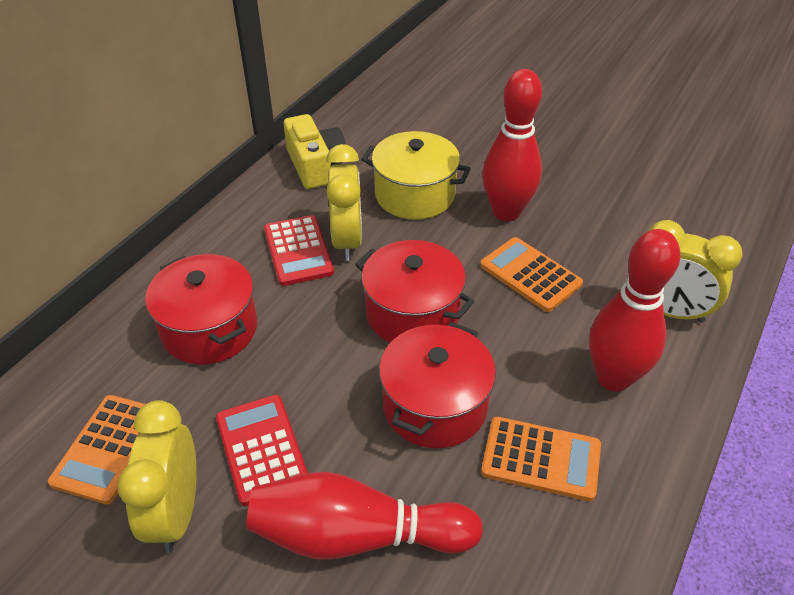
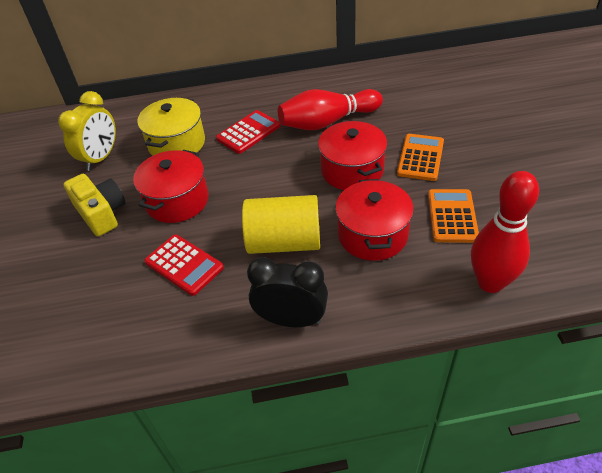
black clock: none = 0 -> [247,257,328,327] = 1
orange calculator: [48,395,146,504] [480,237,583,312] [481,417,601,501] = 3 -> [397,134,444,181] [428,189,479,243] = 2
red bowling pin: [246,472,483,559] [482,69,542,221] [589,229,681,392] = 3 -> [278,89,383,130] [471,171,539,293] = 2
yellow clock: [117,400,197,553] [326,144,362,261] [649,220,742,323] = 3 -> [58,91,116,171] = 1
yellow cylinder: none = 0 -> [242,195,320,254] = 1

